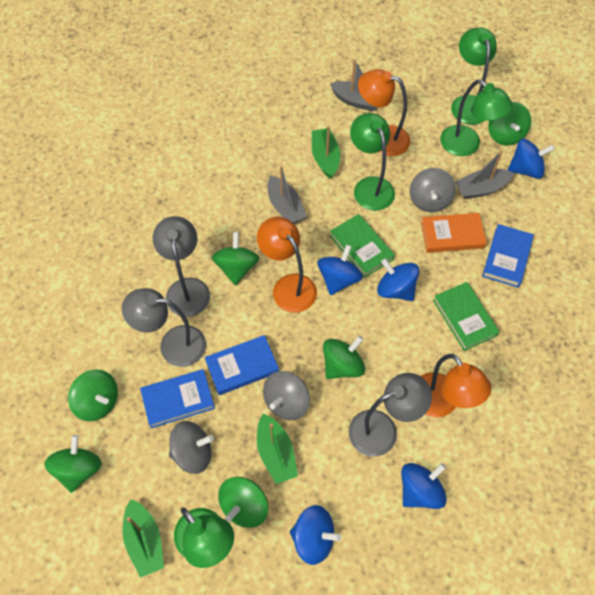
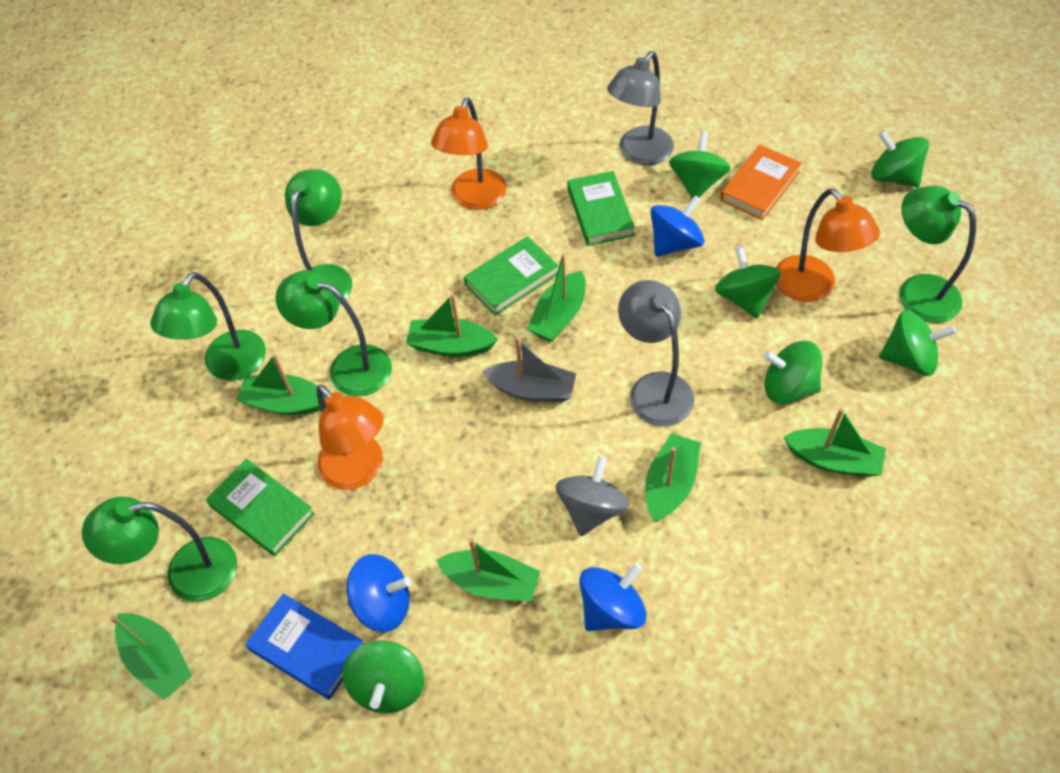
blue book: [140,369,215,428] [205,335,279,395] [482,224,534,288] = 3 -> [245,593,363,700] = 1
blue spinning top: [290,505,341,565] [317,244,363,295] [377,258,419,301] [401,463,447,509] [508,139,555,179] = 5 -> [347,554,411,632] [579,563,647,631] [650,195,704,257] = 3
green boat: [123,499,164,578] [257,414,298,484] [312,126,340,179] = 3 -> [110,613,192,700] [236,354,326,415] [406,294,498,357] [436,538,540,602] [527,254,586,342] [645,433,701,522] [784,408,886,477] = 7
green book: [330,214,395,278] [433,282,499,351] = 2 -> [206,459,315,556] [464,236,559,316] [568,171,635,246] = 3
green lamp: [174,507,234,568] [350,113,395,210] [440,80,513,156] [451,28,497,125] = 4 -> [82,497,237,602] [150,272,266,380] [275,270,392,396] [285,169,352,305] [899,186,976,323] = 5
grey boat: [268,166,307,224] [330,60,379,112] [455,151,514,199] = 3 -> [482,337,576,402] = 1
grey lamp: [122,288,206,367] [153,216,210,317] [349,373,432,457] = 3 -> [607,51,674,165] [618,280,694,426] = 2
grey spinning top: [169,421,214,474] [263,371,310,420] [410,168,456,212] = 3 -> [556,455,629,536] = 1

